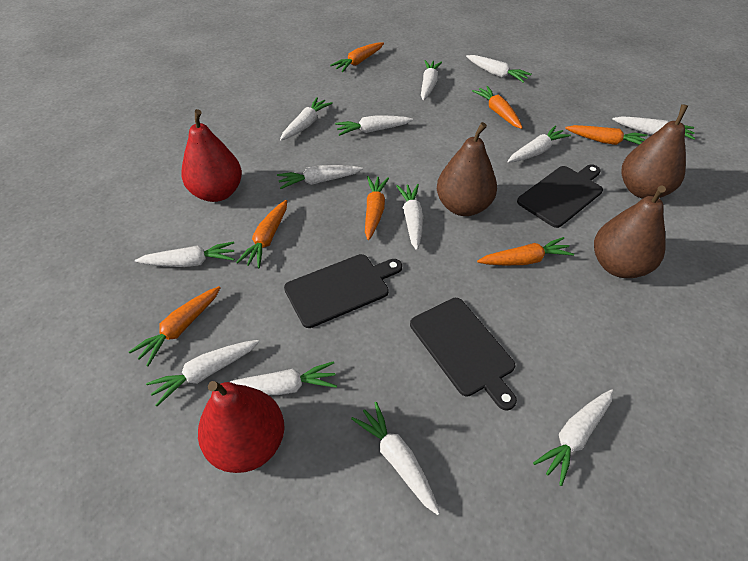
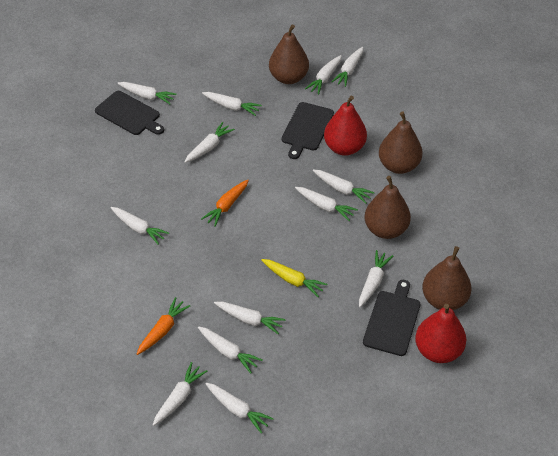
brown pear: [437,122,497,216] [594,186,666,278] [622,104,688,199] = 3 -> [269,25,309,84] [364,176,411,239] [379,112,422,174] [422,246,472,310] = 4
orange carrot: [129,286,221,366] [236,200,287,268] [330,42,384,72] [365,176,389,240] [472,86,523,129] [477,237,574,266] [565,125,647,145] = 7 -> [137,297,190,355] [201,180,249,227] = 2
yellow carrot: none = 0 -> [261,259,327,297] = 1

